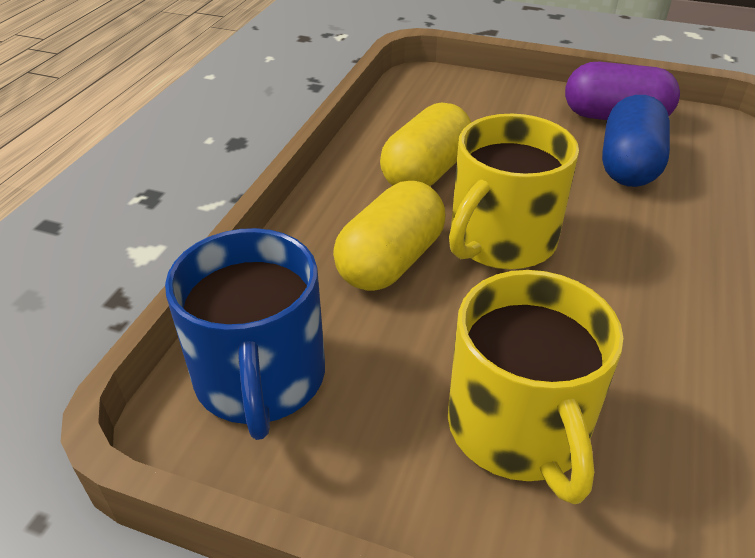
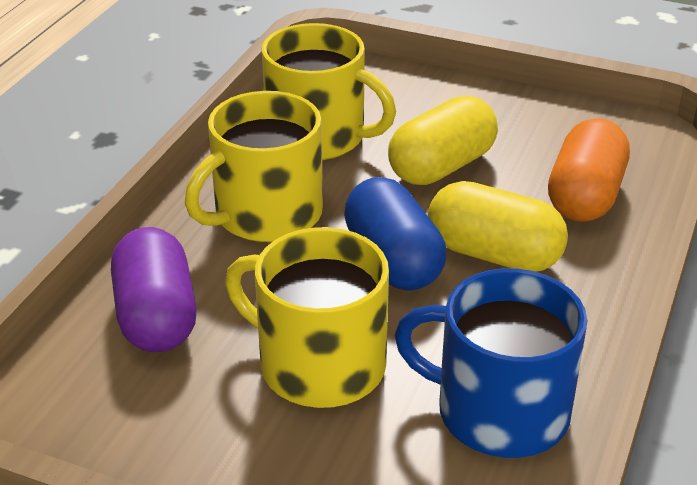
orange capsule: none = 0 -> [548,118,630,222] = 1
yellow mug: [448,270,624,504] [449,114,579,269] = 2 -> [185,91,323,242] [225,227,389,408] [262,23,396,160] = 3

